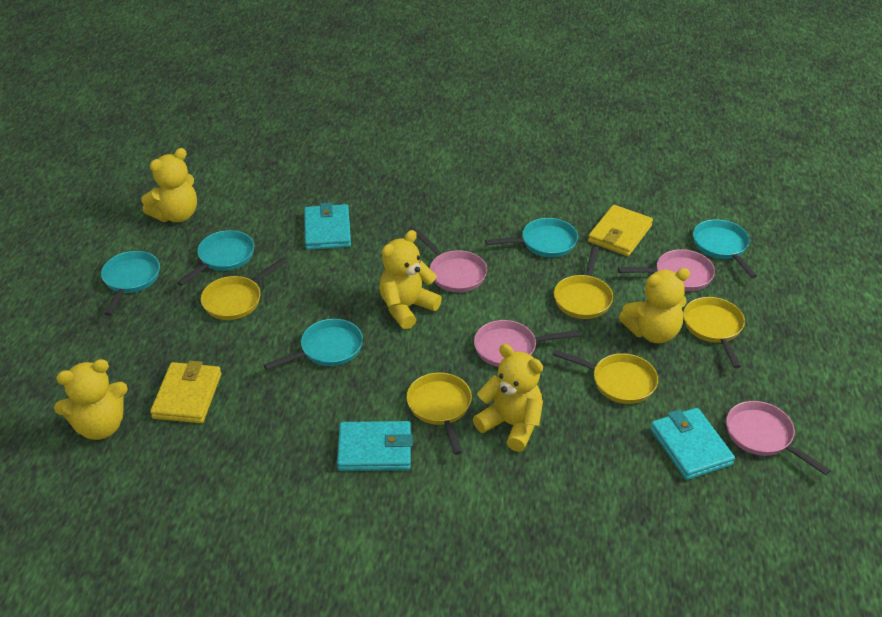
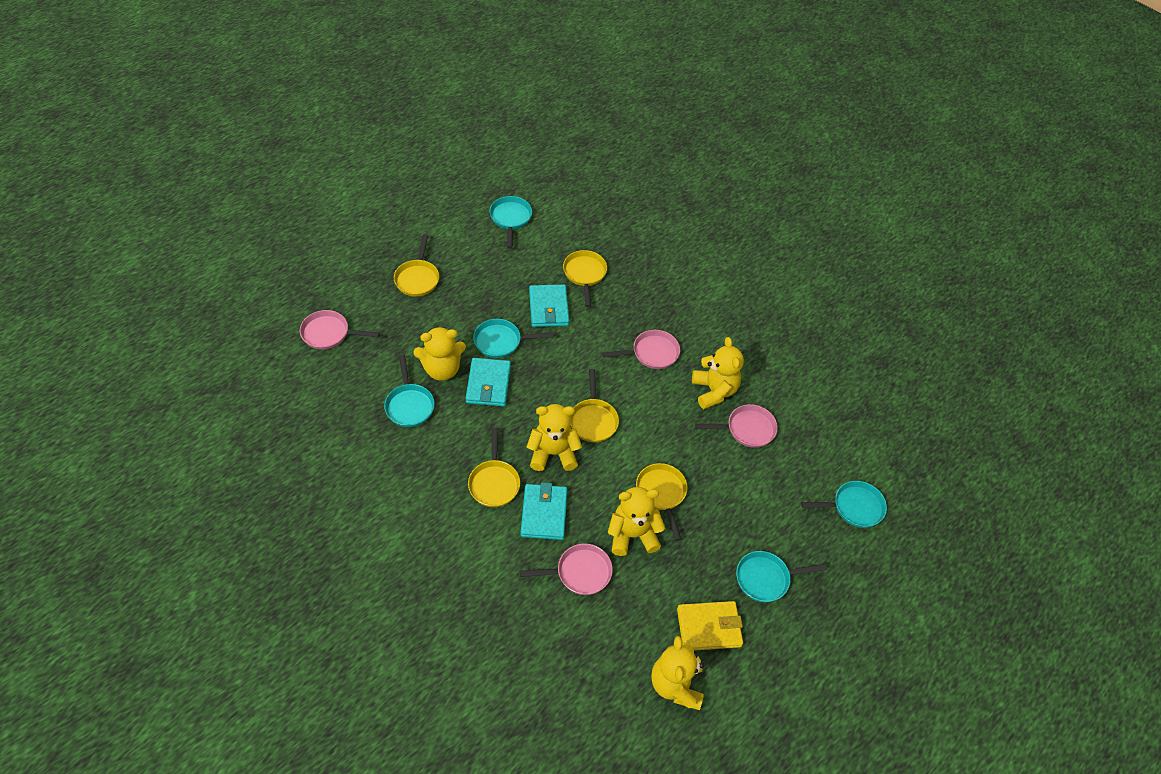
yellow wallet: [150,361,221,423] [588,205,653,256] = 2 -> [677,601,743,651] = 1

